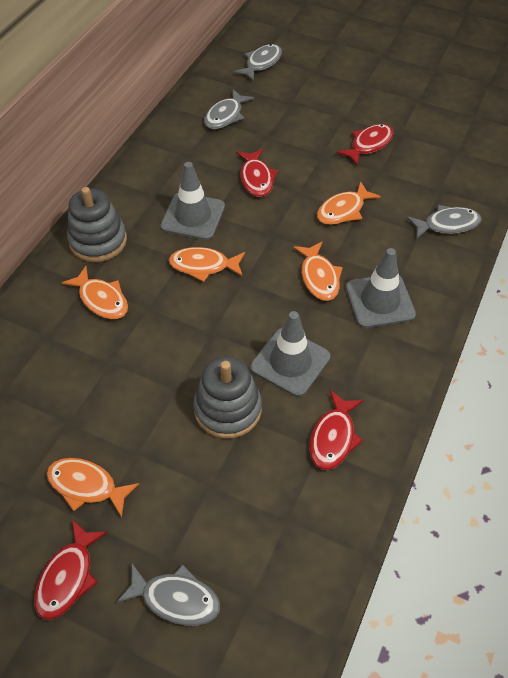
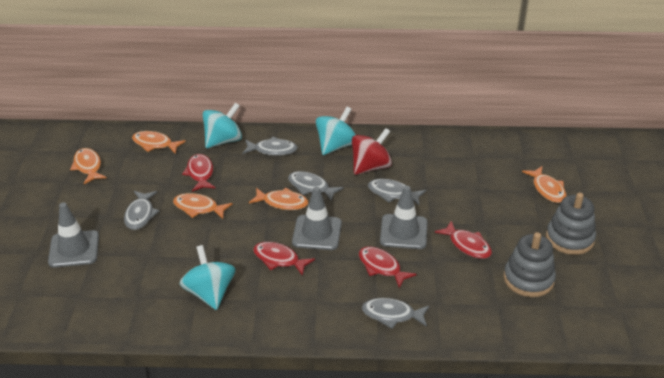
grey fish: [116,564,220,626] [204,89,254,129] [233,44,282,81] [407,205,481,238] = 4 -> [124,191,159,230] [242,137,298,156] [288,171,344,202] [362,298,430,329] [368,179,426,205] = 5
red spinning top: none = 0 -> [352,128,392,175] = 1
turquoise spinning top: none = 0 -> [180,245,235,310] [203,103,242,148] [316,107,356,155] = 3

